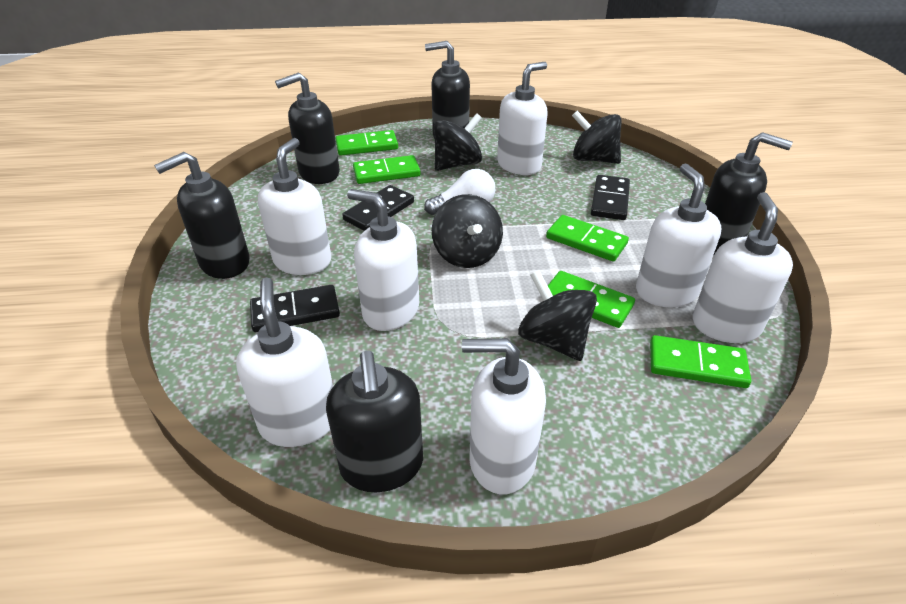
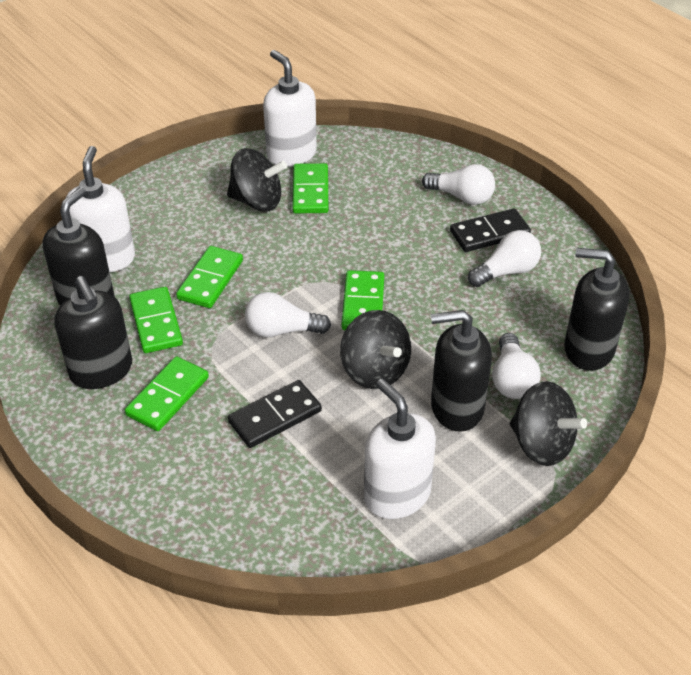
black domino: [250,285,340,332] [343,185,414,231] [591,175,630,220] = 3 -> [228,380,322,448] [450,209,531,252] = 2
black soap dispenser: [154,152,250,279] [275,72,340,184] [326,351,423,492] [425,41,470,139] [705,132,793,256] = 5 -> [43,187,115,305] [54,276,132,389] [431,310,492,432] [564,248,630,371] = 4
black spinning top: [432,194,503,268] [434,113,482,171] [518,270,597,361] [572,111,621,164] = 4 -> [227,148,287,211] [340,310,411,389] [510,381,587,466] = 3
white light bulb: [424,169,495,215] = 1 -> [245,292,331,337] [422,164,495,205] [468,230,541,287] [492,333,541,399] = 4
white soap dispenser: [236,278,333,447] [258,138,331,275] [347,189,419,331] [462,338,546,494] [497,62,548,175] [636,163,721,307] [693,192,793,343] = 7 -> [65,146,135,272] [263,50,317,167] [364,378,436,519] = 3

